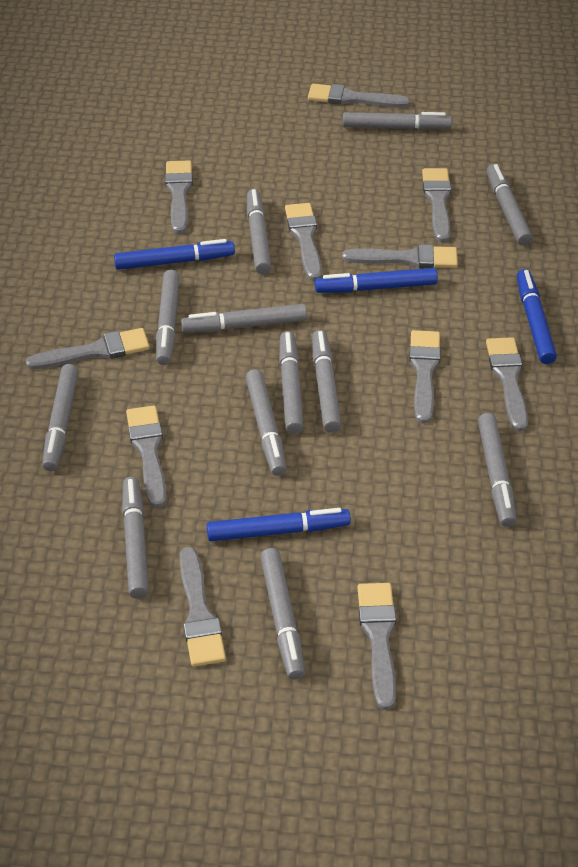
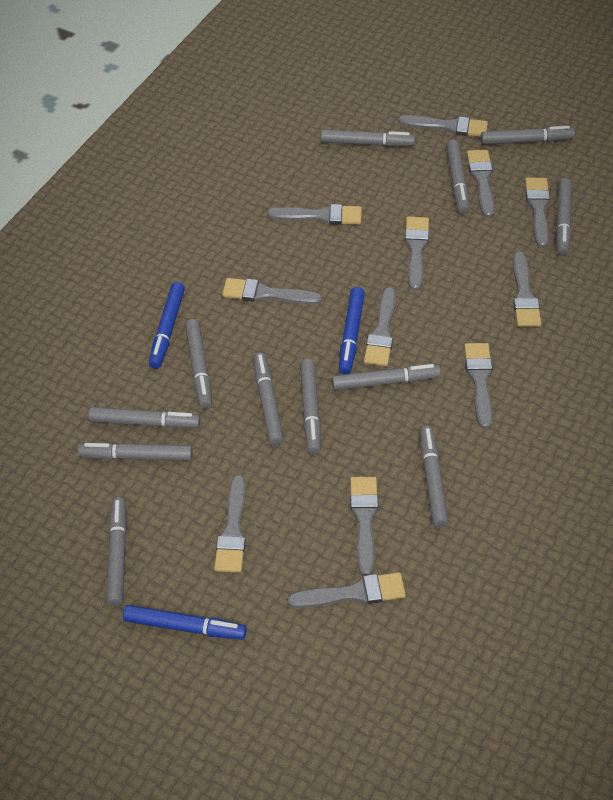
blue marker: [114,239,235,270] [207,508,351,541] [315,268,438,293] [517,269,557,364] = 4 -> [123,605,247,640] [149,282,185,369] [339,287,365,374] = 3
grey brush: [26,328,150,369] [126,405,166,508] [165,160,193,234] [180,547,226,667] [285,203,322,281] [308,84,410,108] [342,244,458,268] [357,583,396,710] [409,330,441,424] [422,168,451,242] [486,337,528,432] = 11 -> [214,475,246,573] [222,278,322,305] [267,204,362,225] [288,572,406,608] [350,477,378,576] [364,287,396,366] [398,115,488,137] [405,216,429,291] [464,343,493,429] [467,150,495,218] [513,252,541,327] [525,177,550,248] = 12

